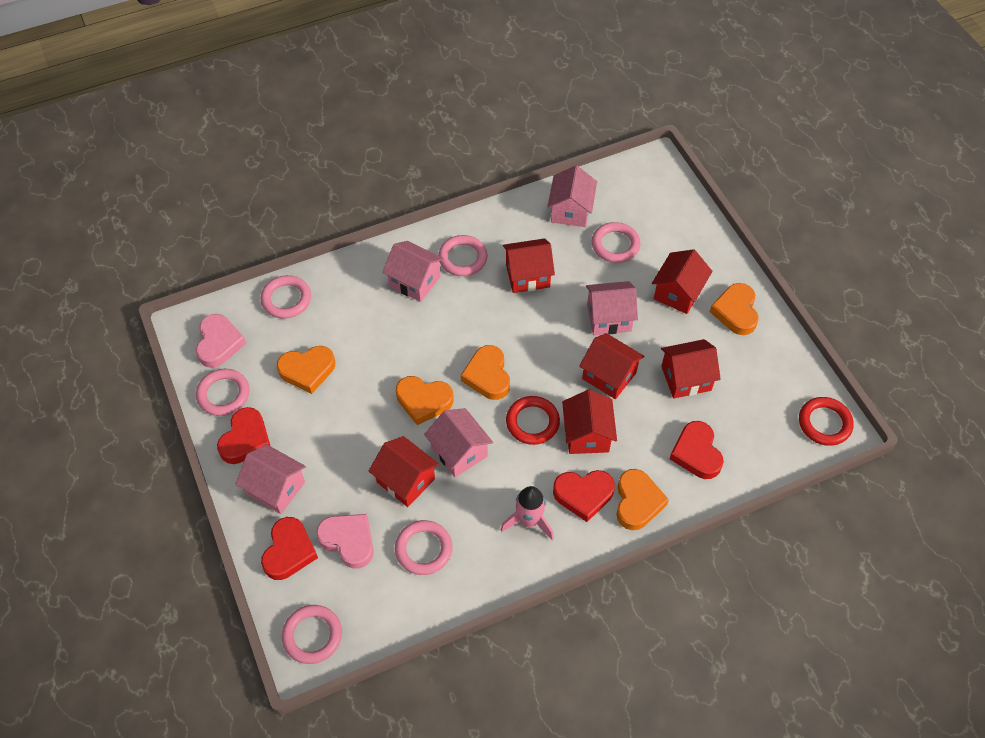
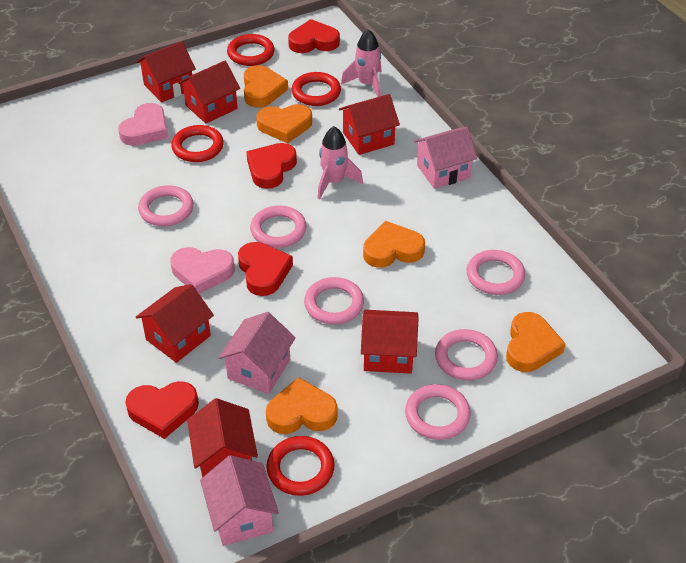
pink house: [236,444,306,514] [382,241,444,302] [424,408,493,477] [547,166,597,227] [586,281,638,335] = 5 -> [200,455,279,546] [218,312,296,394] [414,127,478,189] = 3
pink rocket: [501,486,554,540] = 1 -> [318,126,363,199] [341,29,382,97] = 2
red ring: [506,396,560,445] [799,397,854,446] = 2 -> [171,125,224,162] [227,34,275,66] [266,436,335,496] [292,72,341,106] = 4

